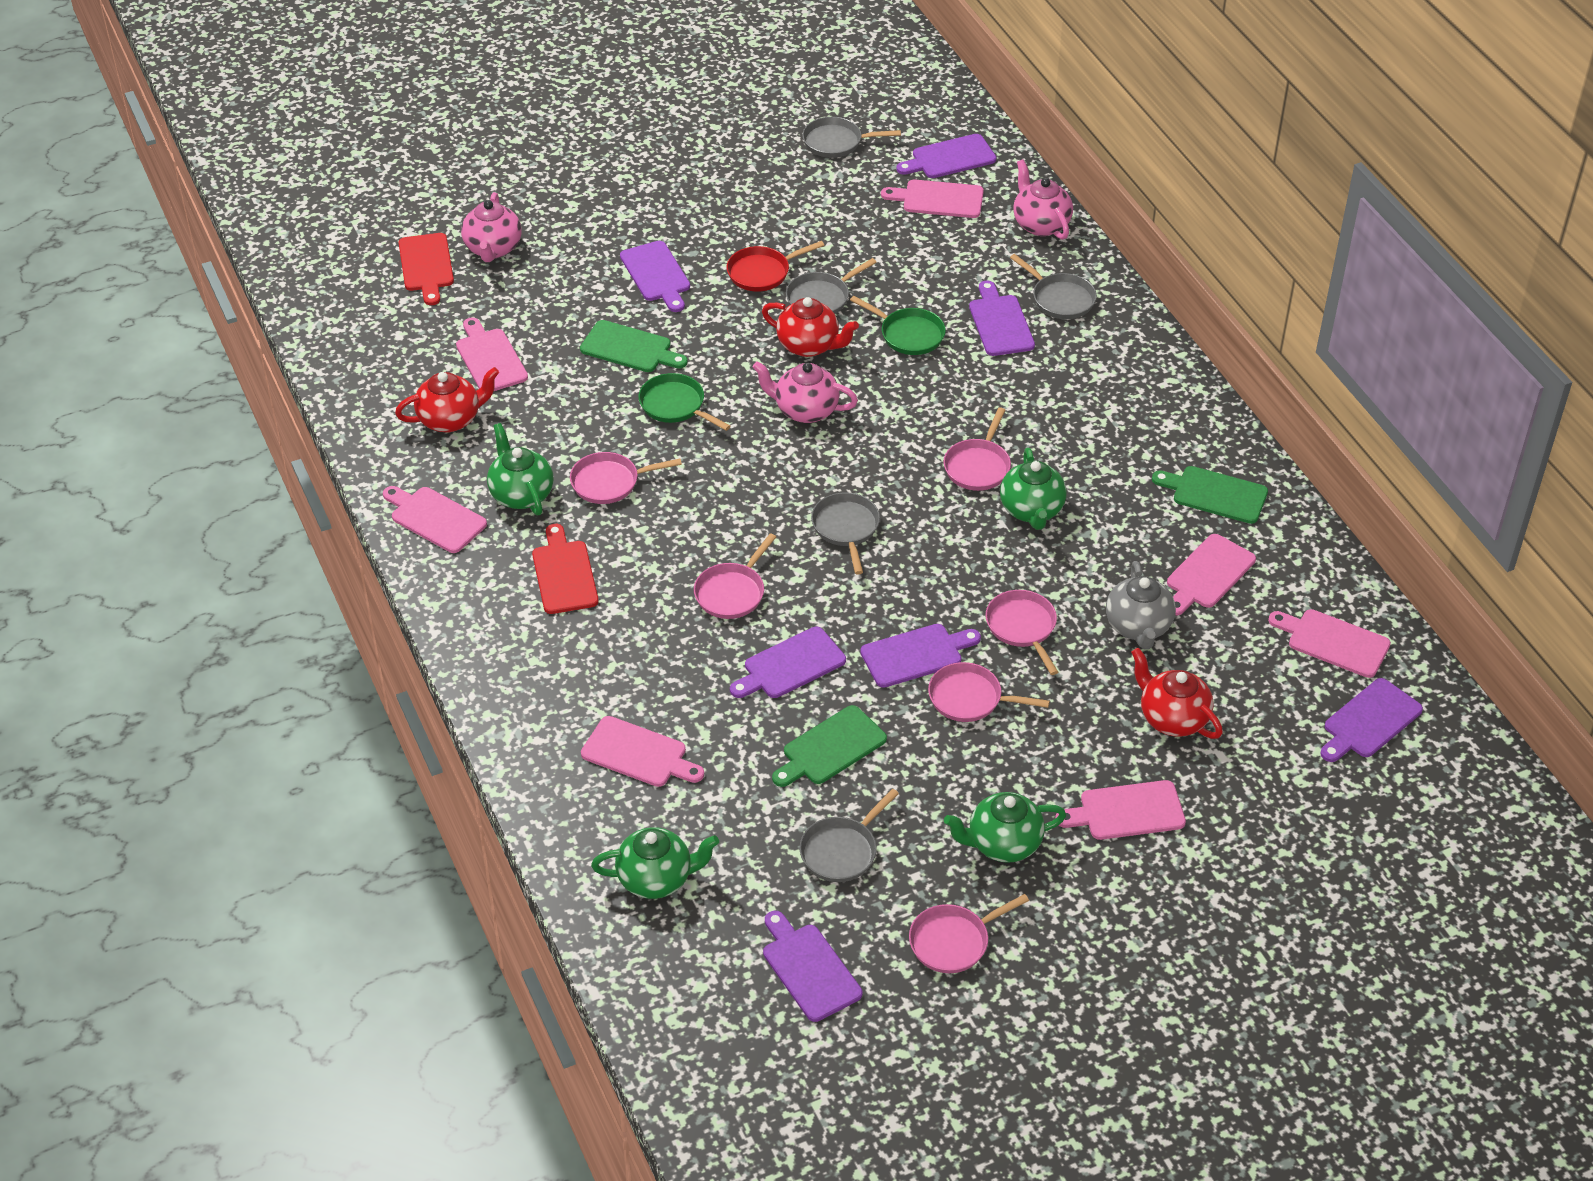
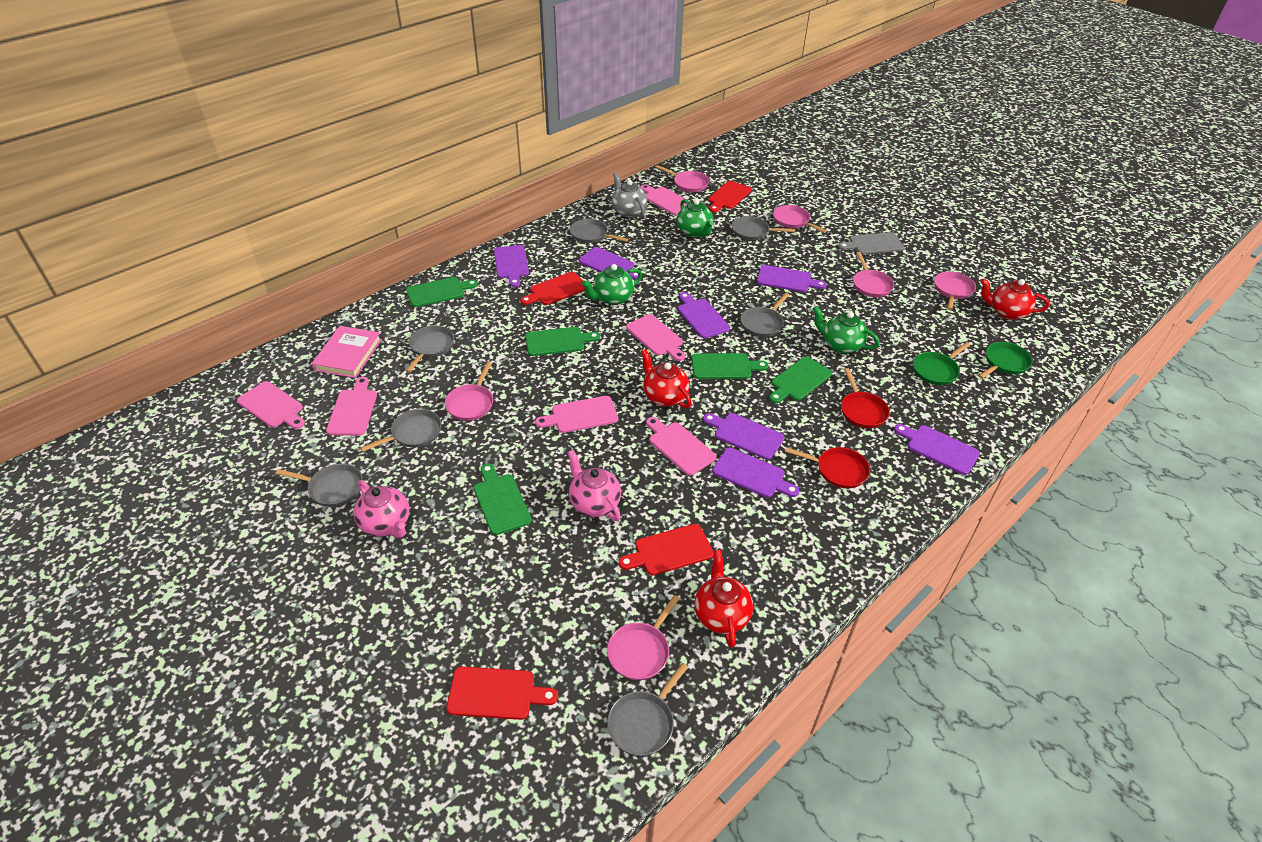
green cutting board: [580,320,688,372] [772,705,887,787] [1152,466,1268,524] = 3 -> [406,277,478,307] [474,464,532,535] [525,327,600,356] [691,353,769,379] [769,357,832,403] = 5
green teapot: [487,423,554,515] [591,827,719,899] [944,792,1066,863] [1000,448,1067,530] = 4 -> [581,264,642,305] [677,199,714,238] [813,306,880,354] = 3
grey cutting board: none = 0 -> [838,232,904,254] = 1
grey pan: [786,258,877,314] [799,789,899,882] [802,117,901,158] [811,492,880,574] [1010,254,1097,319] = 5 -> [276,464,363,507] [360,409,442,452] [406,325,454,373] [570,219,628,243] [607,663,688,756] [732,216,795,240] [740,293,789,337] = 7
pink book: none = 0 -> [312,326,382,378] = 1
pink cutting board: [383,486,487,553] [456,317,528,391] [581,716,704,787] [881,179,984,218] [1055,780,1186,840] [1167,534,1256,615] [1268,609,1391,678] = 7 -> [237,381,305,429] [326,377,377,436] [535,396,618,433] [626,314,685,361] [640,184,691,215] [646,417,716,476] = 6
pink teapot: [461,192,522,262] [753,361,858,423] [1013,159,1073,240] = 3 -> [354,480,410,538] [567,450,621,521] = 2
red cutting board: [398,233,454,305] [532,524,598,614] = 2 -> [446,666,558,720] [520,272,585,305] [619,524,714,576] [708,181,752,212] = 4
red pan: [727,241,824,292] = 1 -> [785,447,870,488] [841,368,890,428] = 2

